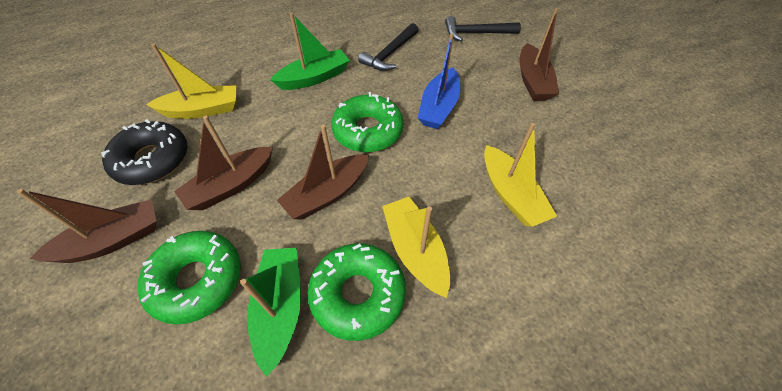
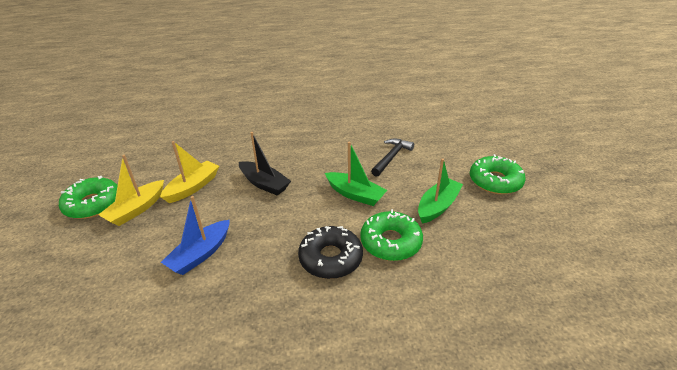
black boat: none = 0 -> [239,132,291,195] = 1
black hammer: [358,23,418,71] [445,16,521,41] = 2 -> [371,138,414,177] = 1
brown boat: [17,189,157,263] [174,116,273,210] [277,125,369,219] [519,8,559,101] = 4 -> none = 0
yellow boat: [146,44,237,119] [382,197,450,298] [484,123,557,227] = 3 -> [98,155,164,226] [160,141,219,203] = 2

